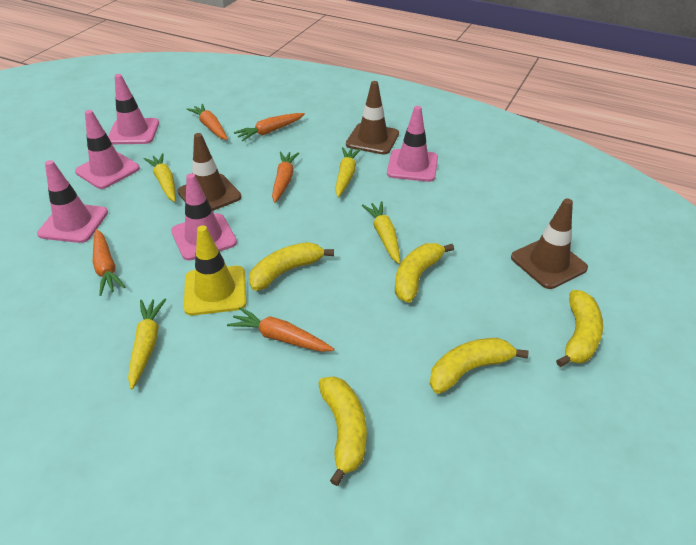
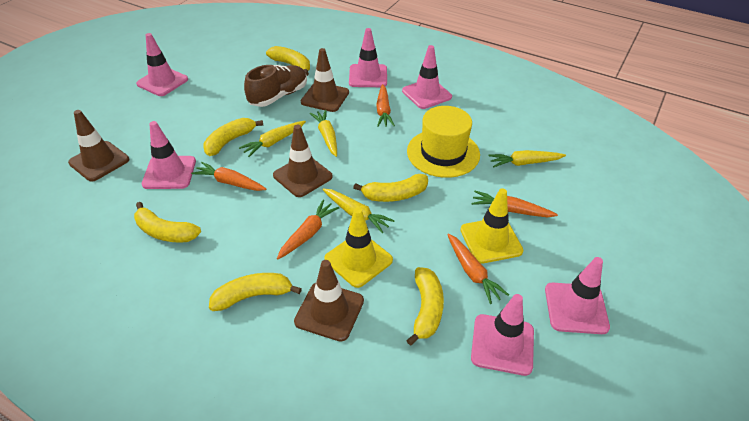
brown shoe: none = 0 -> [244,65,307,107] = 1
brown traffic cone: [178,133,241,211] [346,81,399,154] [511,198,588,289] = 3 -> [68,110,129,181] [273,125,332,197] [294,260,364,342] [301,48,349,112] = 4
pink traffic cone: [37,160,108,243] [75,110,140,189] [108,74,159,144] [171,173,237,260] [387,106,438,182] = 5 -> [136,33,188,96] [142,121,196,189] [349,28,387,87] [402,45,452,109] [471,294,534,376] [545,257,610,334] = 6
yellow banana: [249,242,334,291] [318,376,367,486] [395,243,454,303] [430,338,529,394] [556,290,603,367] = 5 -> [134,202,201,243] [204,118,264,156] [209,273,302,311] [266,46,310,76] [353,174,428,202] [406,267,444,346] = 6
yellow hat: none = 0 -> [407,106,480,178] = 1
yellow traffic cone: [184,225,247,315] = 1 -> [324,208,393,288] [460,188,523,264] = 2

